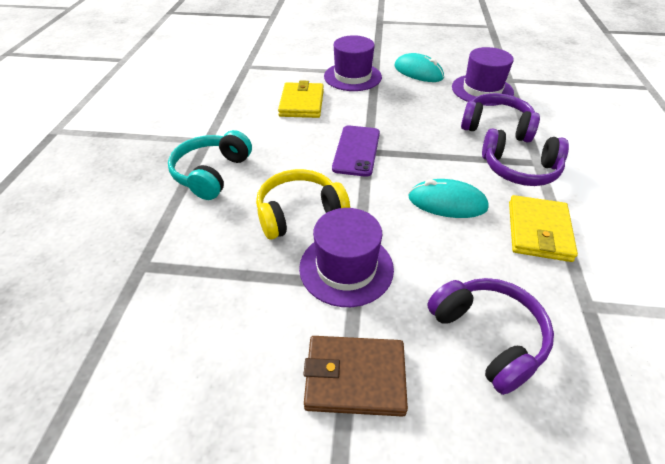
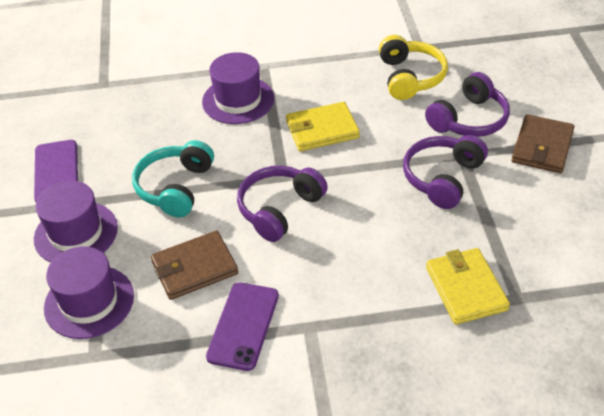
brown wallet: [303,336,408,417] = 1 -> [151,231,238,300] [511,114,575,173] = 2
purple phone: [332,125,380,177] = 1 -> [34,140,78,202] [206,282,279,371] = 2
turquoise mouse: [394,53,444,82] [408,179,489,218] = 2 -> none = 0

